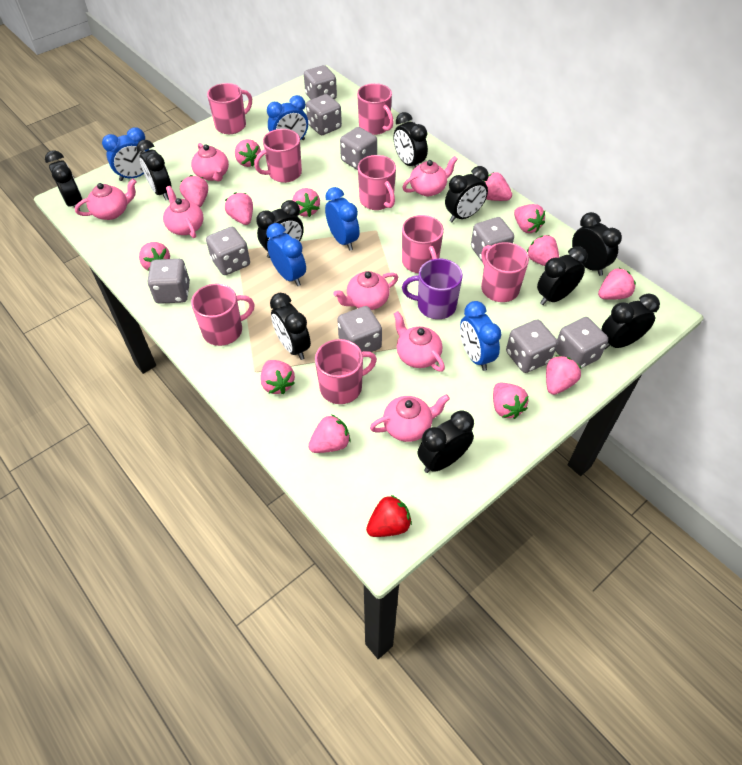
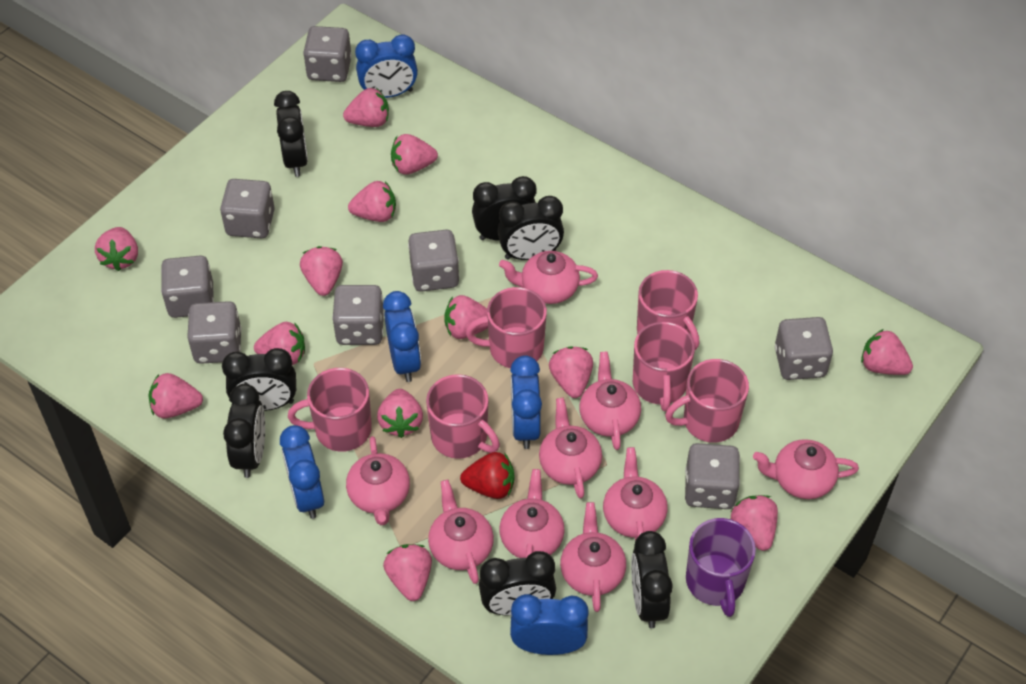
black clock: [45,150,82,211] [136,140,172,200] [256,200,304,258] [270,293,311,360] [393,112,428,167] [418,410,474,473] [445,166,489,222] [537,246,588,305] [572,212,622,276] [601,294,660,349] = 10 -> [222,348,296,411] [223,384,265,478] [274,91,308,177] [472,176,537,241] [479,551,556,615] [498,196,564,260] [631,531,673,628] = 7
grey dice: [148,259,190,304] [206,227,250,275] [304,65,337,100] [306,94,342,135] [337,306,382,352] [340,127,377,170] [471,217,514,263] [506,319,558,373] [555,317,608,369] = 9 -> [161,255,214,318] [187,301,242,364] [220,179,275,238] [303,26,352,82] [332,285,384,345] [408,229,459,292] [685,443,740,509] [775,317,833,380] = 8
pink mug: [191,284,255,346] [207,83,252,134] [254,129,302,183] [315,339,377,404] [357,83,394,135] [358,155,396,210] [402,215,444,273] [481,242,529,302] = 8 -> [288,368,372,452] [426,374,500,459] [466,287,547,368] [633,322,695,411] [637,270,699,350] [665,359,749,443] = 6
pink teapot: [75,179,137,220] [163,186,203,238] [191,143,229,182] [333,271,398,310] [370,394,450,442] [394,311,445,372] [402,156,458,196] = 7 -> [346,436,410,525] [428,480,494,584] [499,251,598,304] [499,469,565,558] [539,397,602,499] [560,502,626,612] [579,351,641,450] [603,447,667,540] [753,439,859,499] = 9

